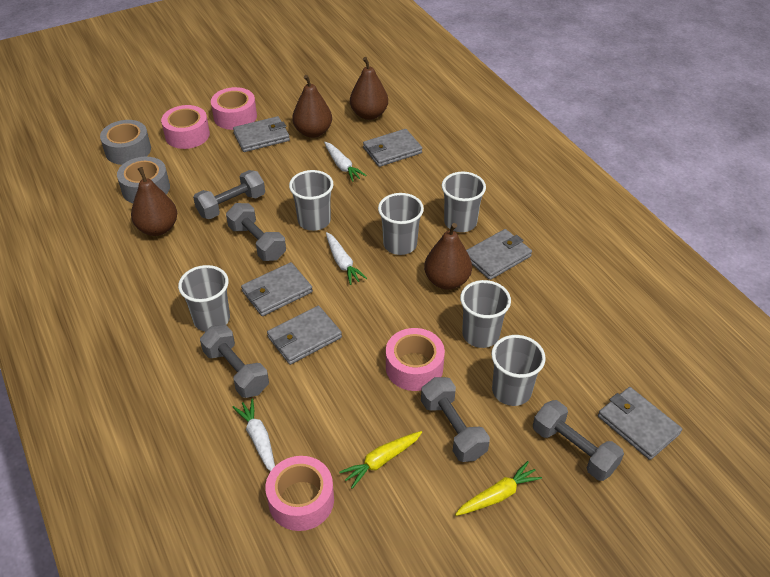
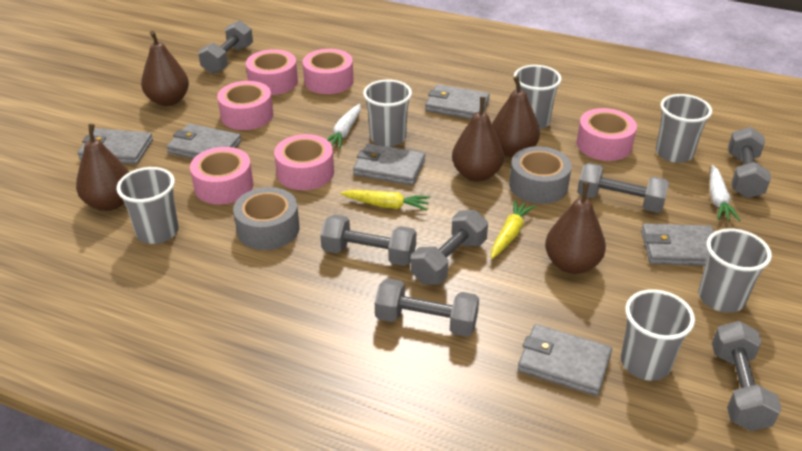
brown pear: [131,167,177,236] [292,75,332,138] [350,57,388,120] [424,223,472,290] = 4 -> [76,124,129,211] [141,31,189,106] [452,97,504,182] [492,76,540,158] [545,182,606,274] = 5
grey dumbbell: [193,170,265,219] [200,325,269,398] [226,203,286,261] [421,377,490,462] [533,400,624,481] = 5 -> [198,20,253,74] [320,214,416,266] [375,278,479,337] [411,210,488,285] [577,163,669,213] [712,321,782,431] [728,127,771,198] = 7
pink tape: [161,105,210,149] [211,87,257,130] [265,456,334,531] [386,328,445,391] = 4 -> [190,147,253,204] [217,81,273,130] [246,49,298,95] [274,134,334,190] [303,49,354,94] [577,108,637,161] = 6
white carrot: [233,399,275,472] [324,142,367,182] [326,232,367,285] = 3 -> [327,104,361,149] [710,165,741,221] = 2

